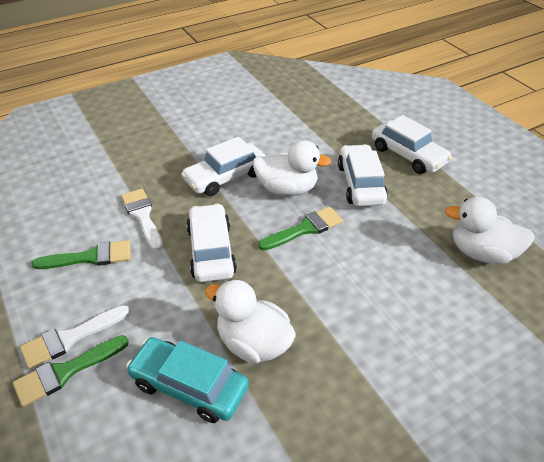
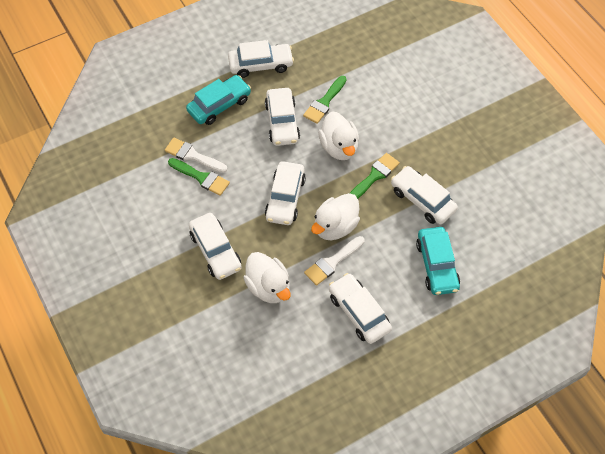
turquoise car: [126,337,249,423] = 1 -> [186,75,251,125] [416,227,460,295] = 2
white car: [181,137,265,196] [186,204,237,282] [338,144,388,206] [372,115,452,174] = 4 -> [189,213,242,280] [228,40,294,78] [265,88,300,146] [265,161,306,225] [329,273,392,344] [391,166,458,224] = 6

